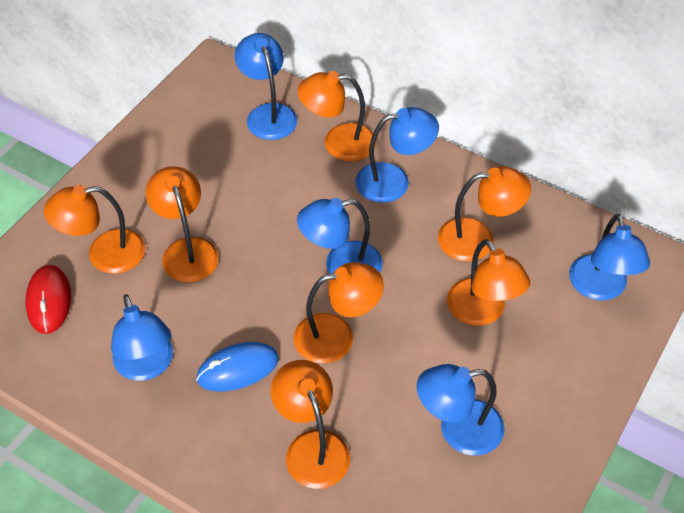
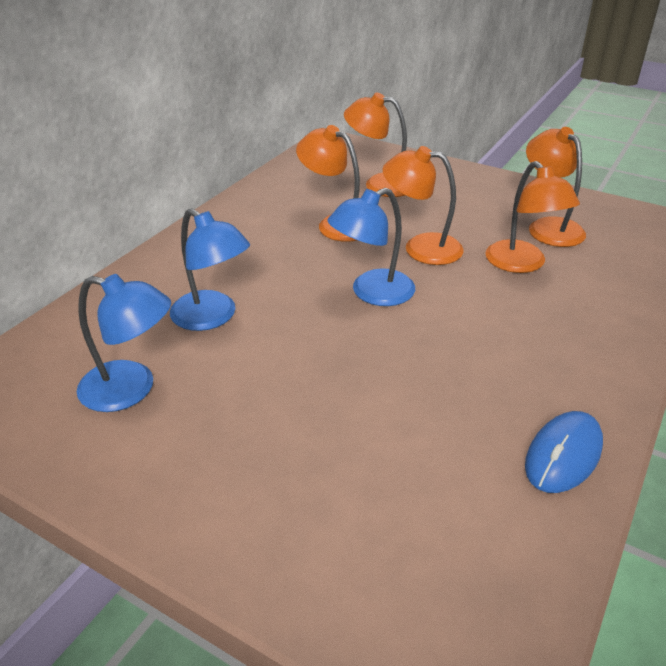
blue lamp: [111,294,173,381] [235,33,297,140] [297,198,383,274] [355,107,439,203] [417,364,505,456] [569,214,650,301] = 6 -> [77,274,171,412] [170,208,250,331] [328,188,415,306] = 3
orange lamp: [44,185,145,274] [146,166,219,282] [271,360,350,489] [294,262,384,364] [297,71,376,161] [438,166,531,261] [447,239,530,326] = 7 -> [296,125,360,242] [344,93,407,197] [383,146,464,265] [485,161,580,273] [526,127,586,247] = 5
red mouse: [25,265,71,334] = 1 -> none = 0

